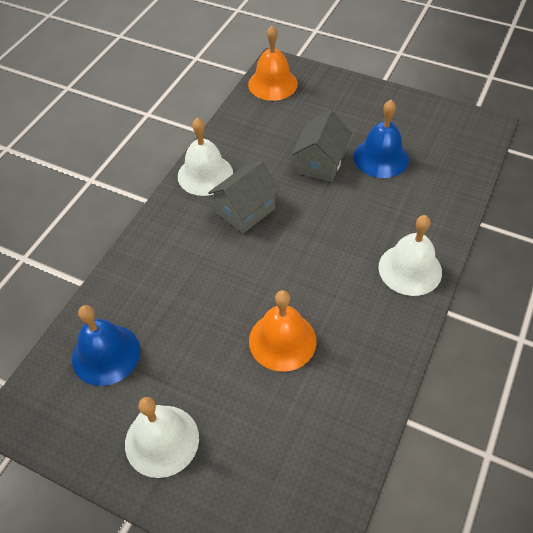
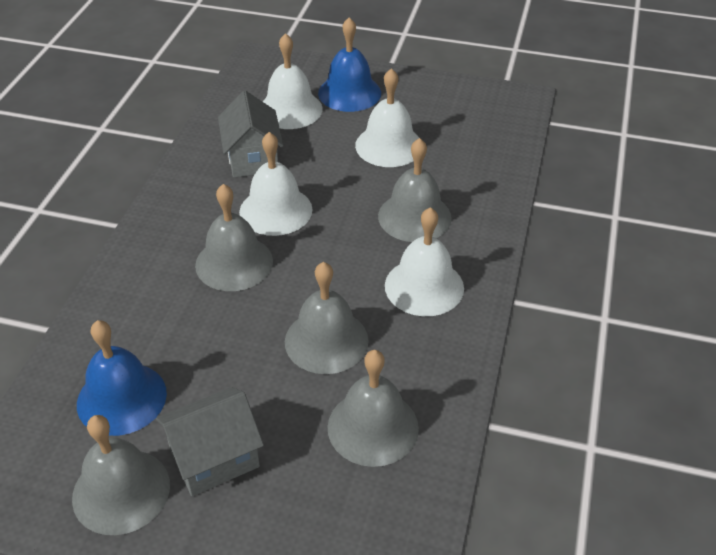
grey bell: none = 0 -> [72,415,170,535] [195,184,273,291] [285,262,369,374] [327,350,419,467] [378,138,452,242] = 5
orange bell: [248,26,298,101] [249,290,317,372] = 2 -> none = 0
white bell: [125,397,199,478] [178,118,233,196] [378,215,442,296] = 3 -> [239,132,313,236] [262,33,323,129] [355,68,419,167] [385,207,464,316] = 4

